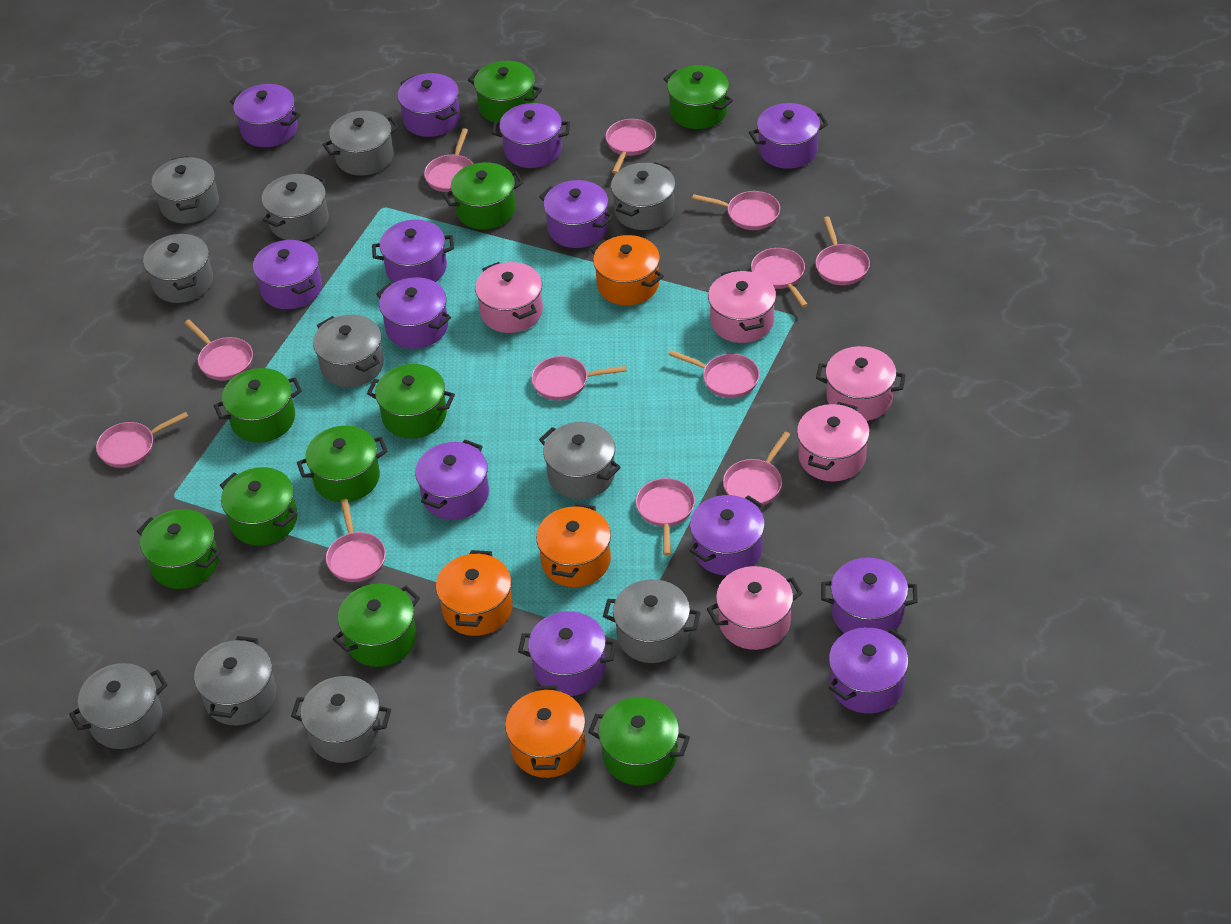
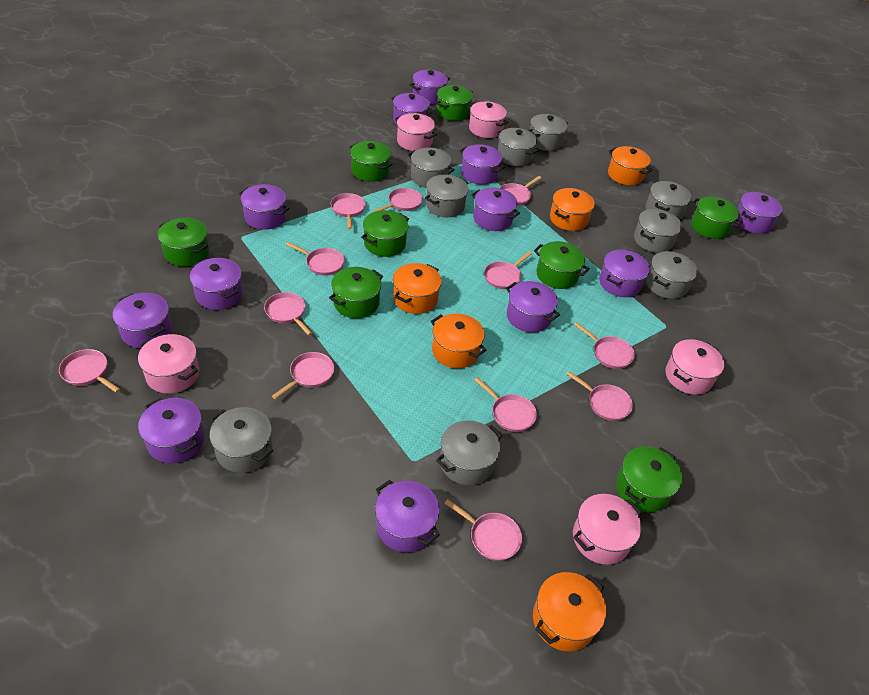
green pot: [137,509,220,589] [214,368,302,443] [220,467,298,546] [297,426,388,502] [333,583,420,667] [367,364,455,439] [443,162,524,230] [468,61,542,122] [588,697,690,785] [664,65,733,129] = 10 -> [158,218,209,266] [329,267,383,318] [350,141,393,182] [361,210,409,257] [436,85,473,121] [534,241,590,289] [616,446,682,512] [691,196,743,239] = 8
grey pot: [69,663,167,749] [143,233,213,303] [152,156,219,223] [194,636,276,725] [262,174,329,241] [291,676,391,763] [313,315,384,387] [322,111,399,176] [539,422,621,499] [603,579,701,663] [611,162,675,230] = 11 -> [209,407,273,473] [408,147,455,188] [425,174,468,217] [436,420,502,485] [497,128,538,166] [528,114,568,151] [634,209,682,253] [645,181,691,220] [646,251,698,299] = 9
orange pot: [436,550,513,636] [505,686,586,778] [536,503,611,587] [590,235,664,305] = 4 -> [393,263,442,314] [431,313,487,368] [533,572,606,652] [550,188,595,231] [608,146,653,185] = 5
purple pot: [230,84,300,147] [253,240,322,309] [372,220,454,283] [376,277,451,349] [397,73,460,137] [415,440,489,520] [492,103,570,168] [518,611,617,696] [539,180,614,248] [690,495,765,576] [749,103,828,169] [821,558,917,633] [828,627,908,714] = 13 -> [113,293,172,348] [138,398,204,463] [190,258,243,310] [239,184,289,230] [375,480,440,552] [391,93,431,125] [410,70,450,104] [460,144,505,185] [471,188,520,231] [506,281,560,332] [599,249,650,297] [735,192,782,234] = 12

